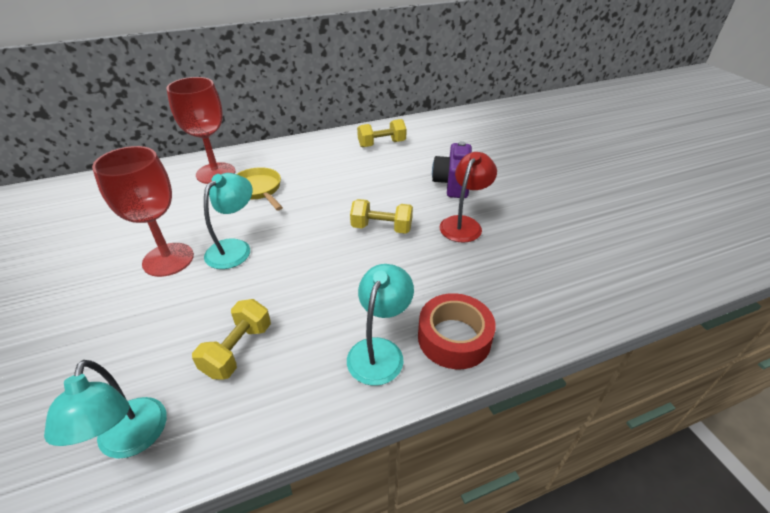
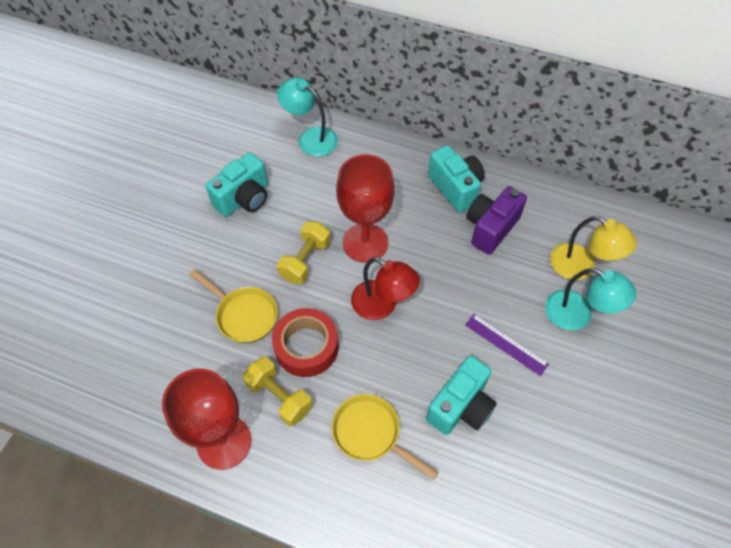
purple ruler: none = 0 -> [465,314,549,376] = 1
turquoise camera: none = 0 -> [206,152,268,217] [426,356,497,435] [428,145,485,213] = 3
turquoise lamp: [44,360,167,459] [204,173,252,269] [347,264,414,386] = 3 -> [277,78,338,157] [545,268,636,331] = 2
yellow dumbbell: [192,299,271,380] [350,199,413,234] [357,119,407,148] = 3 -> [243,357,312,426] [277,221,331,284] = 2
yellow lamp: none = 0 -> [550,216,637,280] = 1
yellow pan: [237,167,283,211] = 1 -> [189,269,278,343] [332,394,438,480] = 2

